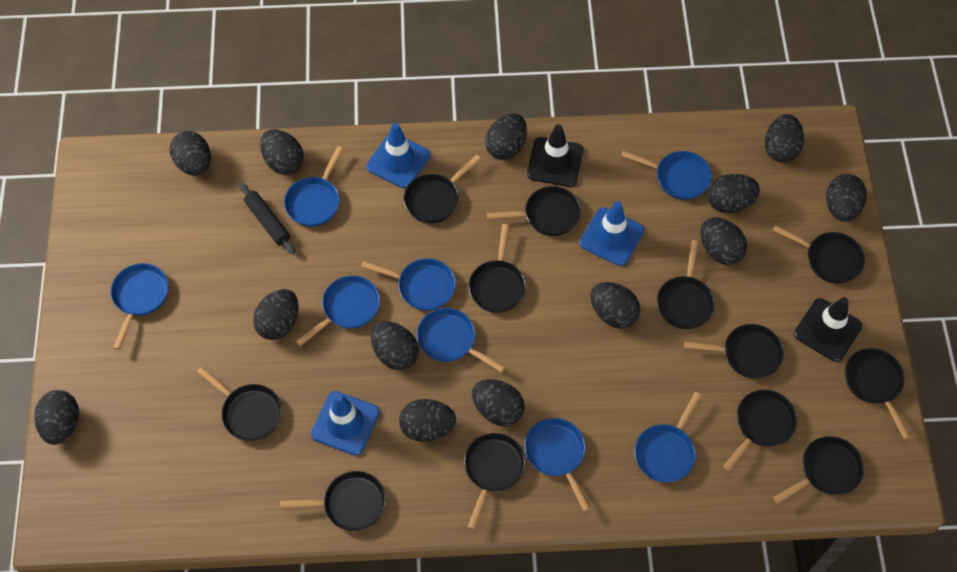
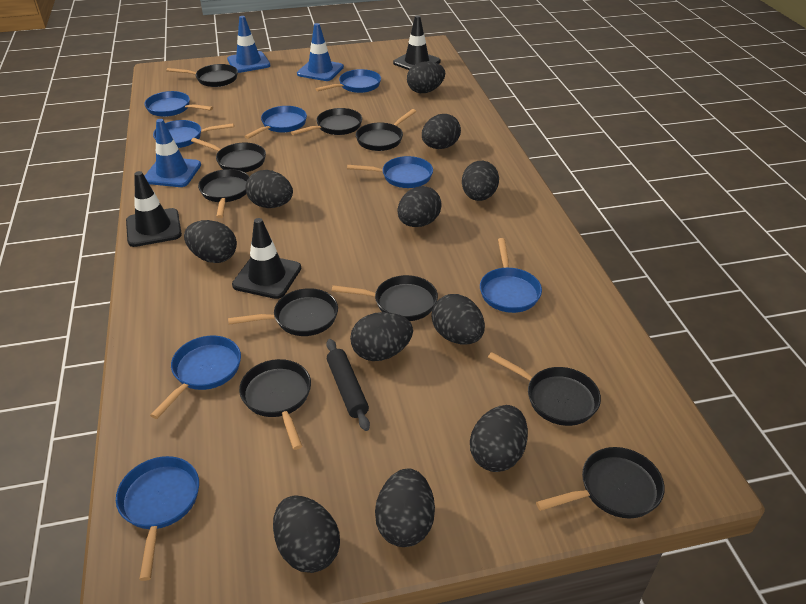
black egg: [34,390,79,445] [170,131,211,176] [253,289,299,340] [260,129,304,175] [371,321,419,370] [399,399,456,442] [472,379,525,426] [485,113,527,160] [590,282,640,329] [700,217,747,265] [707,174,760,214] [765,114,804,163] [826,174,867,222] = 13 -> [184,220,237,263] [245,170,293,208] [273,495,340,573] [350,312,413,361] [375,468,435,547] [397,186,442,227] [407,61,445,93] [422,114,461,149] [431,294,485,344] [462,161,499,201] [470,405,528,472] = 11
black pan: [197,367,282,441] [280,471,386,531] [404,155,481,223] [464,433,525,530] [469,224,526,313] [487,186,581,236] [657,240,715,329] [684,324,784,379] [723,390,797,471] [773,225,865,284] [773,436,864,504] [845,348,911,439] = 12 -> [167,64,238,87] [191,138,266,172] [198,169,250,218] [228,288,338,336] [239,359,311,450] [291,108,362,135] [332,275,438,321] [356,109,416,151] [488,352,601,426] [536,447,665,519] = 10
black traffic cone: [527,124,583,187] [794,297,862,362] = 2 -> [126,171,182,247] [232,218,301,299] [393,15,441,70] = 3

